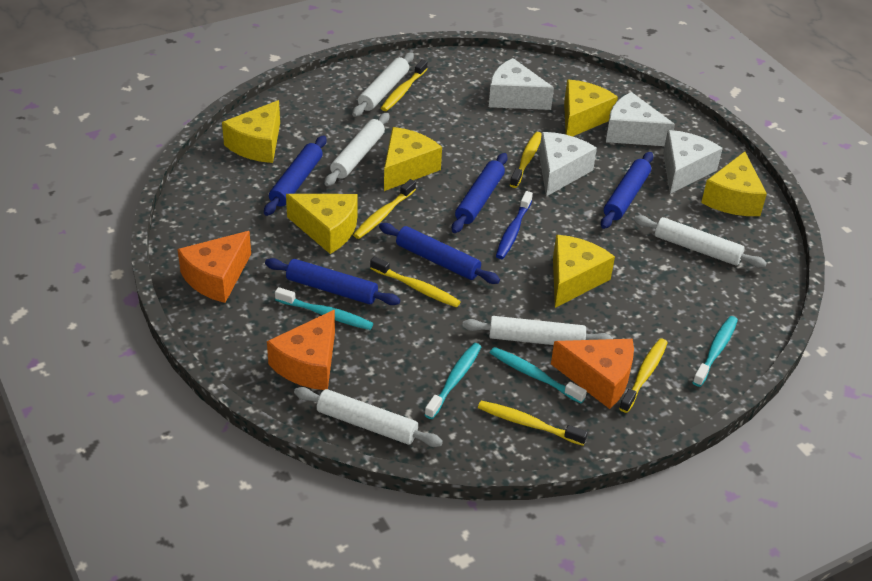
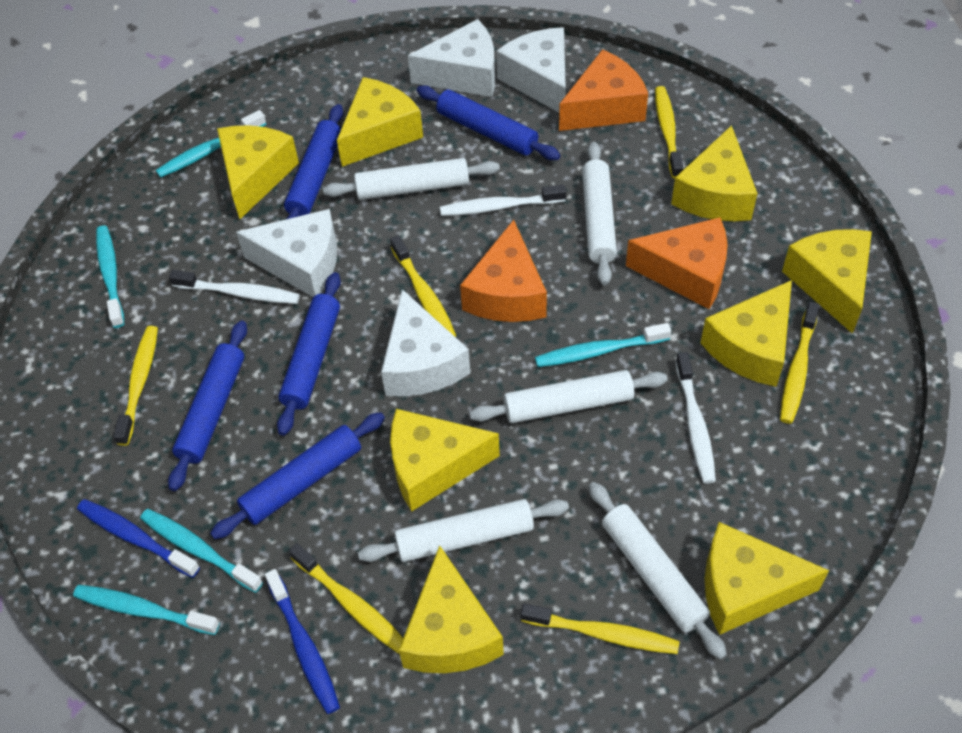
blue toothbrush: [496,191,533,259] = 1 -> [77,499,200,578] [265,569,340,714] = 2
turquoise toothbrush: [275,287,373,330] [425,343,481,419] [490,347,587,404] [692,316,738,387] = 4 -> [73,585,220,635] [96,226,124,328] [140,509,263,593] [156,110,266,178] [535,323,671,367] = 5
white toothbrush: none = 0 -> [169,270,300,304] [440,185,566,216] [675,352,716,484] = 3
yellow cheese: [222,100,280,163] [286,194,357,254] [384,127,442,191] [553,235,615,308] [564,79,618,136] [701,151,767,216] = 6 -> [217,125,299,219] [337,77,423,167] [390,409,500,511] [399,545,504,673] [671,125,758,221] [700,280,792,387] [705,522,829,635] [782,229,872,334] = 8

